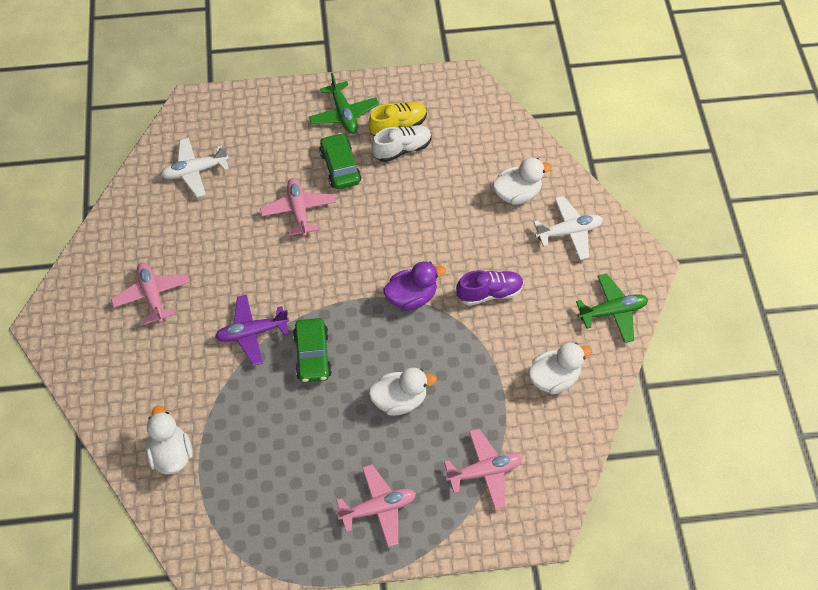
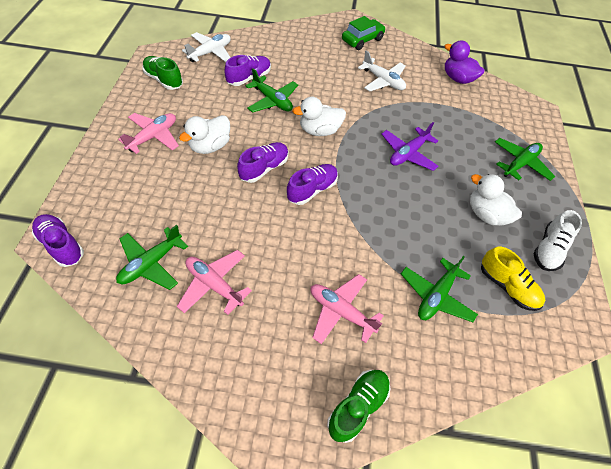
green car: [293,318,332,383] [319,133,361,189] = 2 -> [342,16,386,50] = 1
green plane: [309,73,379,134] [576,273,648,343] = 2 -> [116,225,188,290] [245,68,298,113] [401,256,478,322] [495,138,555,181] = 4
green shoe: none = 0 -> [142,56,183,90] [327,370,390,443] = 2
pink plane: [111,262,190,324] [260,178,336,237] [336,465,416,547] [444,429,522,509] = 4 -> [118,113,179,154] [177,250,252,315] [311,274,384,344] = 3
purple shoe: [456,270,524,306] = 1 -> [32,214,84,267] [225,55,271,86] [237,142,288,183] [287,164,338,205] = 4
white duck: [145,406,192,475] [369,368,437,416] [492,158,552,205] [528,343,592,394] = 4 -> [179,115,230,154] [292,97,346,136] [470,174,522,226] = 3

